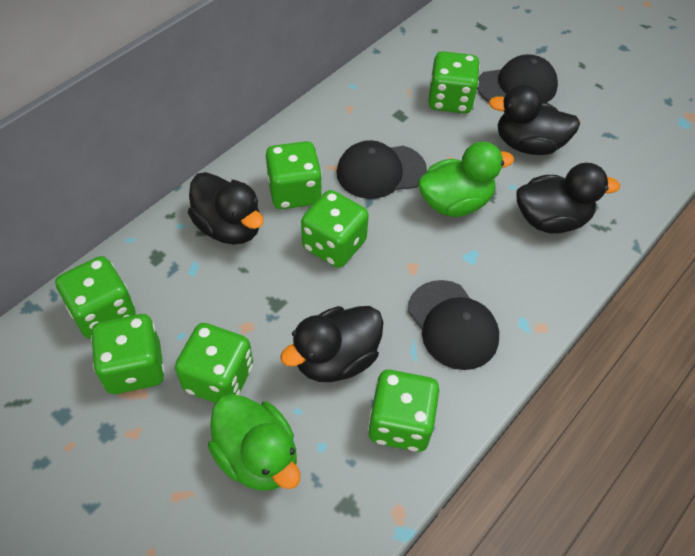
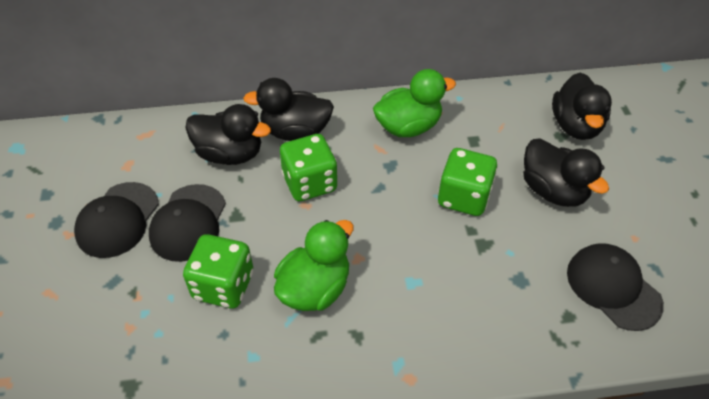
green dice: [55,256,135,339] [91,314,165,394] [175,323,253,403] [266,141,322,209] [301,190,369,268] [368,370,439,452] [428,51,480,113] = 7 -> [183,234,253,309] [280,134,338,201] [438,148,498,216] = 3

